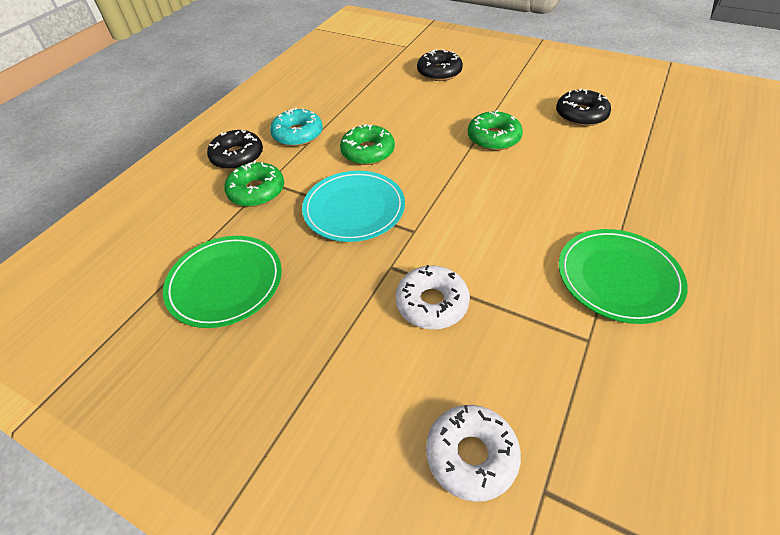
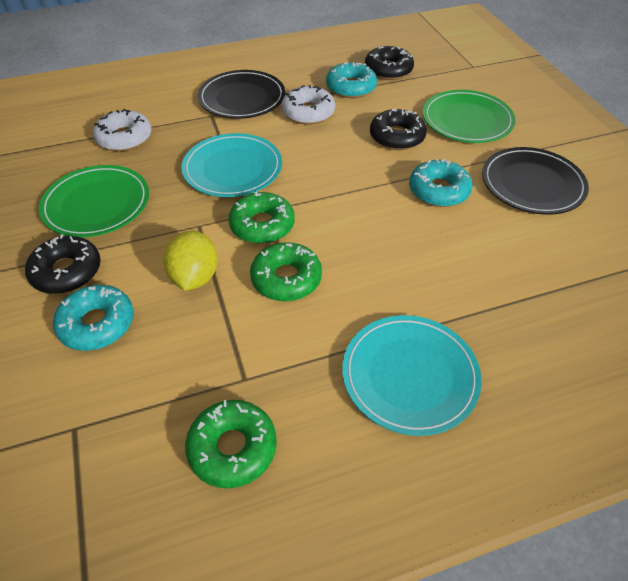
black plate: none = 0 -> [198,70,285,119] [482,147,589,215] = 2
turquoise donut: [270,107,323,146] = 1 -> [53,285,133,351] [326,62,377,98] [409,159,473,207] = 3
turquoise plate: [302,171,405,242] = 1 -> [181,133,282,197] [342,315,482,436] = 2
yellow lemon: none = 0 -> [163,231,218,291] = 1

